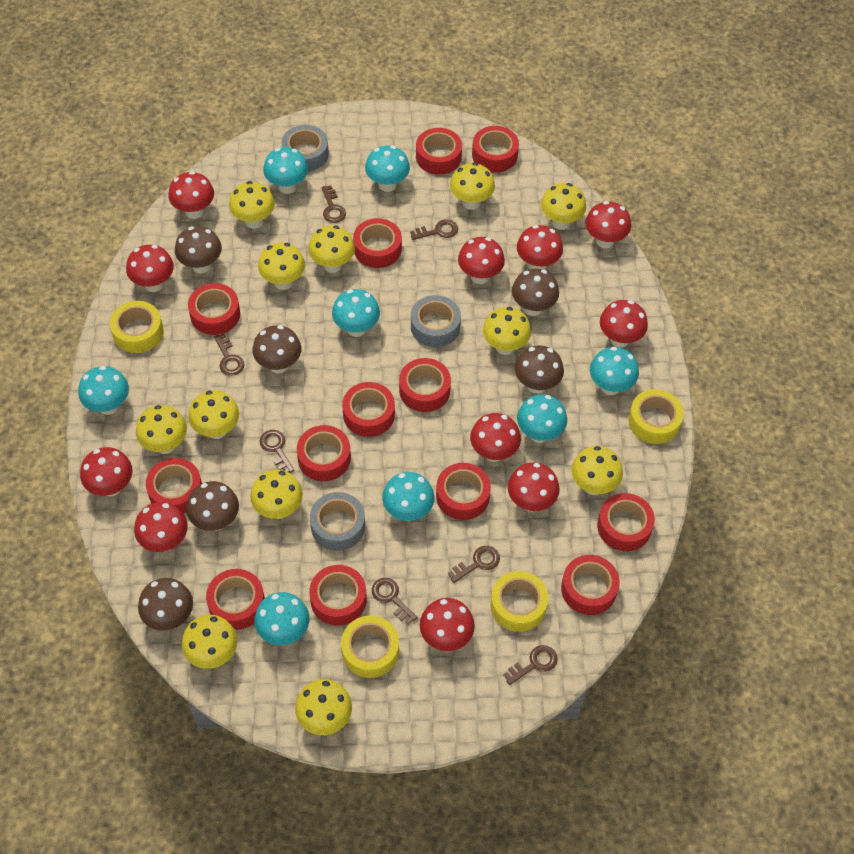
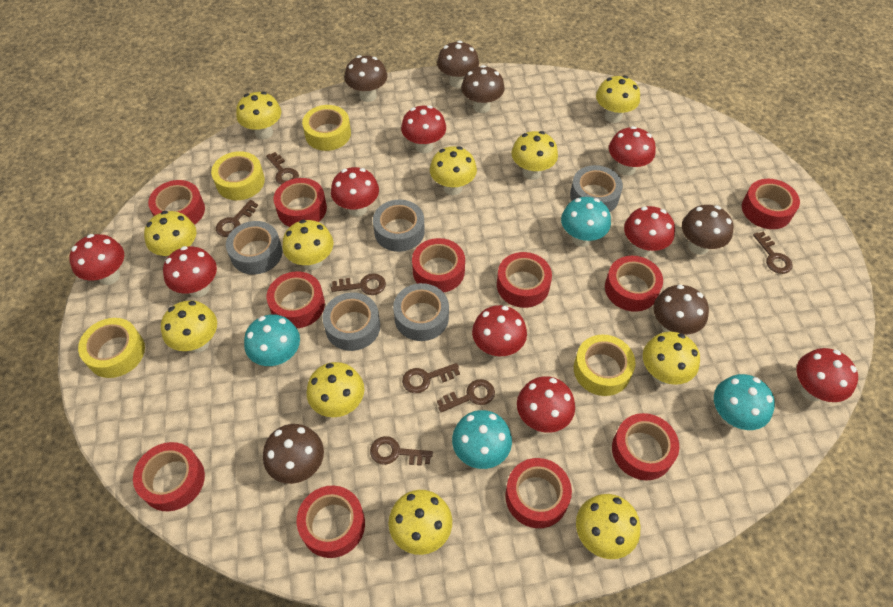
grey tape: [282,125,329,172] [310,492,365,551] [411,295,461,347] = 3 -> [226,221,282,275] [322,292,380,351] [373,200,425,252] [393,283,449,341] [570,165,623,212] = 5
red mushroom: [80,447,133,497] [126,245,174,292] [134,502,188,552] [168,171,214,219] [420,598,475,651] [458,237,505,284] [470,413,521,462] [508,463,560,512] [517,225,563,270] [585,201,631,248] [600,300,648,348] = 11 -> [69,234,124,285] [163,246,217,297] [331,167,379,217] [401,105,446,153] [472,305,527,358] [517,376,575,433] [609,126,656,176] [624,206,675,256] [797,348,858,402] = 9
red tape: [146,458,202,514] [188,283,240,335] [206,569,265,630] [297,425,351,481] [309,565,367,626] [342,382,395,437] [353,218,402,268] [399,358,451,412] [416,128,462,175] [436,463,491,520] [472,126,519,172] [561,555,620,615] [597,493,655,551] = 13 -> [133,442,205,511] [148,180,205,225] [267,271,325,328] [274,178,327,227] [297,486,365,558] [412,238,465,292] [497,252,552,308] [505,458,572,528] [605,256,663,312] [612,413,679,480] [742,179,800,229] = 11
turquoise mushroom: [78,366,129,415] [254,592,309,645] [263,147,308,194] [332,289,380,337] [365,145,410,192] [382,472,434,521] [517,394,567,443] [590,347,639,395] = 8 -> [244,315,300,367] [452,410,512,469] [561,197,611,247] [714,374,775,430] = 4
yellow mushroom: [136,405,187,454] [182,615,237,669] [188,390,239,439] [229,181,275,229] [250,470,303,519] [258,242,305,290] [295,679,352,735] [308,225,355,273] [450,162,495,210] [483,307,531,355] [541,183,586,230] [571,446,623,495] = 12 -> [144,211,196,256] [161,300,217,353] [236,92,281,139] [282,220,333,270] [307,362,364,417] [389,490,452,555] [430,146,477,195] [512,131,558,180] [576,494,640,559] [596,76,640,123] [643,332,700,385] = 11

